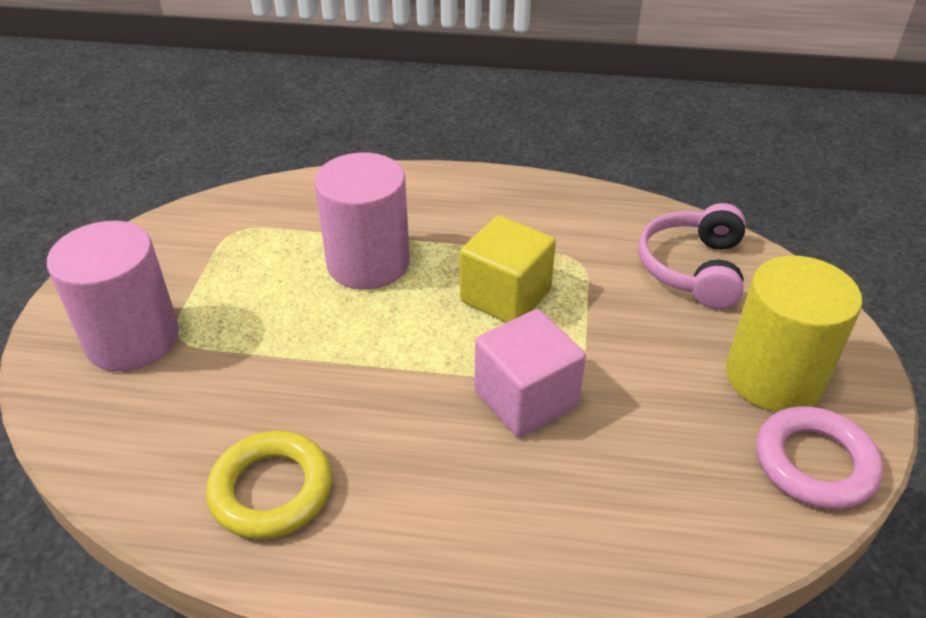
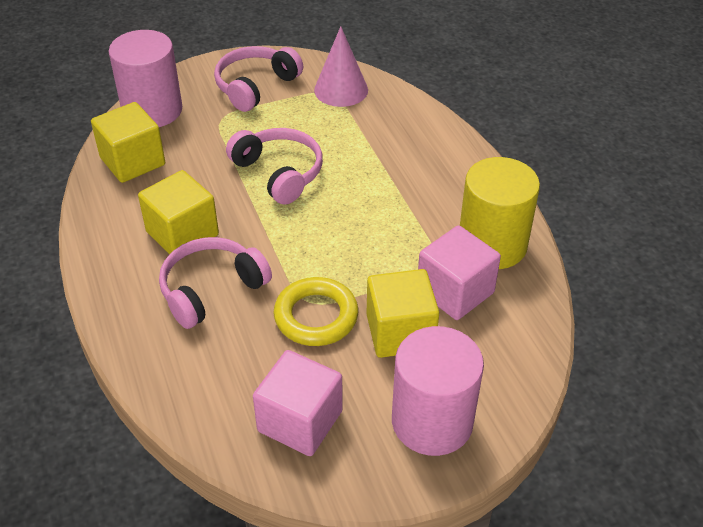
pink cone: none = 0 -> [314,26,368,107] = 1
pink cube: [474,309,586,437] = 1 -> [253,350,343,456] [418,225,501,320] = 2
pink headphones: [638,203,746,309] = 1 -> [159,237,272,329] [214,46,303,112] [226,128,323,205] = 3
pink ring: [756,406,883,510] = 1 -> none = 0
yellow cube: [460,215,556,323] = 1 -> [91,102,165,183] [138,170,219,254] [367,269,439,358] = 3

